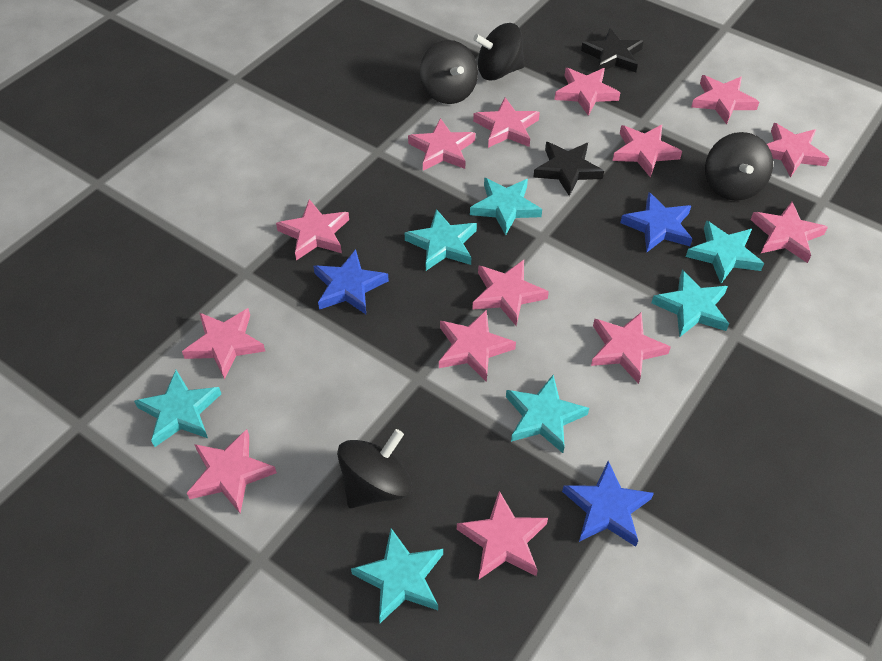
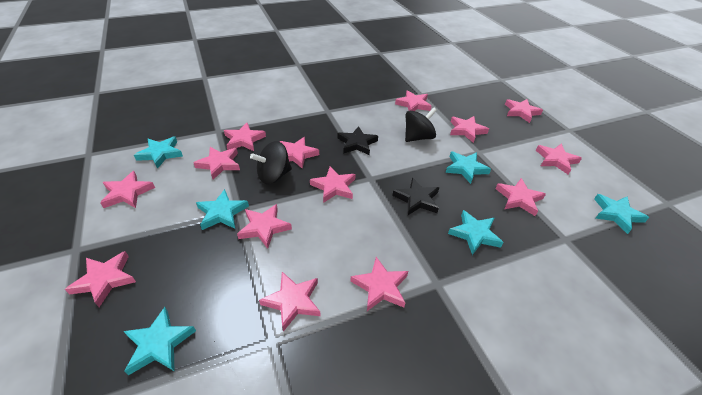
black spinning top: [337,429,412,508] [420,40,478,104] [473,23,525,80] [705,132,773,201] = 4 -> [250,141,292,184] [405,107,437,142] = 2
blue star: [313,249,389,314] [562,461,654,547] [620,192,692,252] = 3 -> none = 0
turquoise star: [134,370,221,447] [351,528,443,623] [405,209,477,271] [470,178,542,235] [506,375,589,453] [651,270,729,337] [686,220,764,284] = 7 -> [124,307,196,375] [134,136,183,169] [196,189,249,230] [446,151,491,184] [448,210,504,255] [594,194,649,234] = 6

